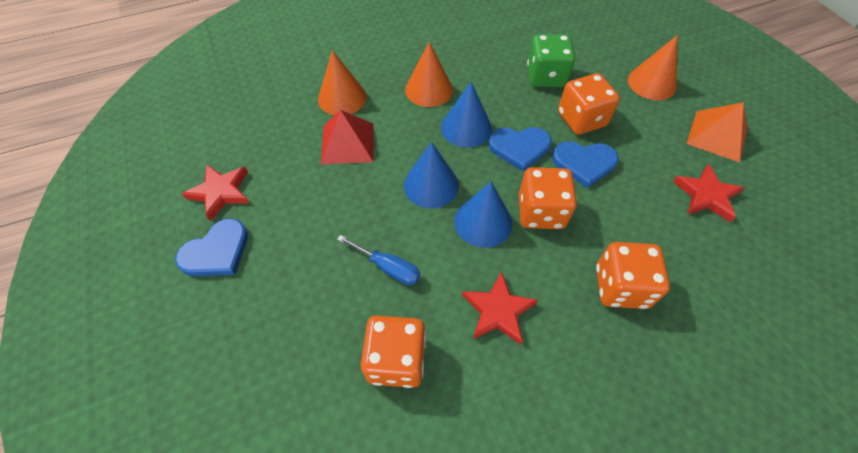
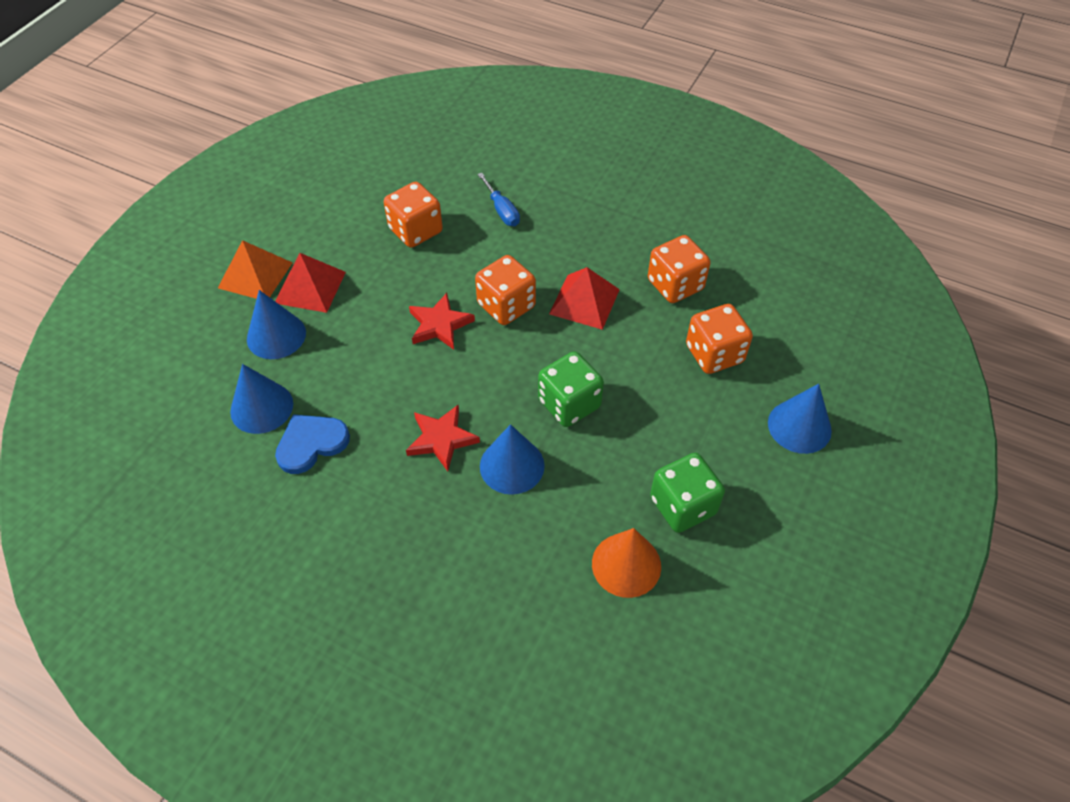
blue cone: [404,142,459,209] [441,82,492,148] [454,181,512,248] = 3 -> [230,364,293,434] [247,290,306,359] [480,424,545,495] [768,384,832,454] = 4
blue heart: [175,218,248,276] [488,127,552,172] [552,141,619,188] = 3 -> [275,414,350,474] = 1
green dice: [527,34,575,87] = 1 -> [538,351,604,427] [650,453,725,533] = 2
orange cone: [318,50,367,115] [405,42,453,107] [628,35,678,100] = 3 -> [592,528,661,598] = 1
red pyramid: [321,110,373,165] = 1 -> [275,253,346,313] [549,267,620,330] = 2
red star: [182,165,249,221] [462,271,538,345] [673,164,744,222] = 3 -> [406,405,480,471] [409,293,475,350] = 2

